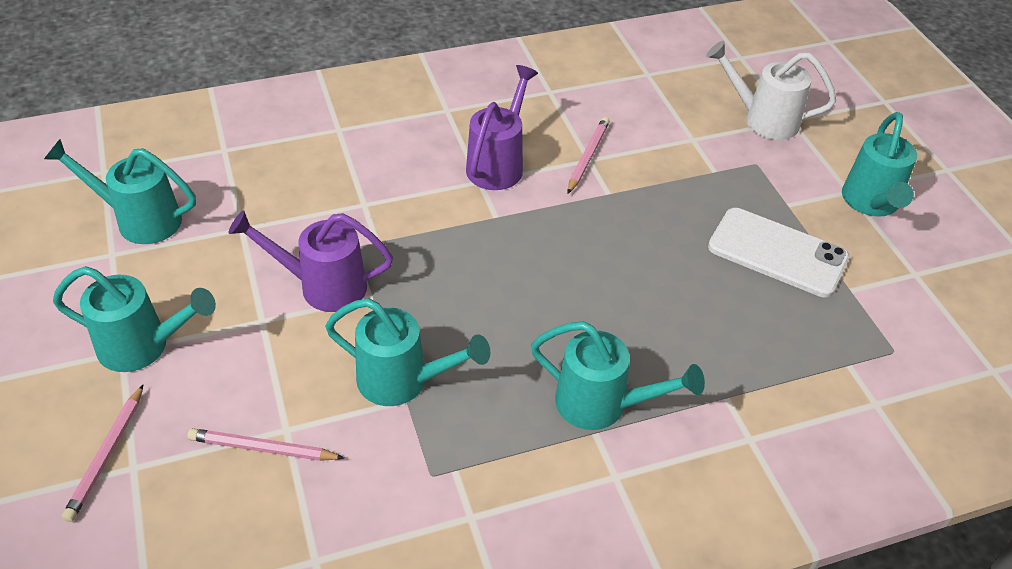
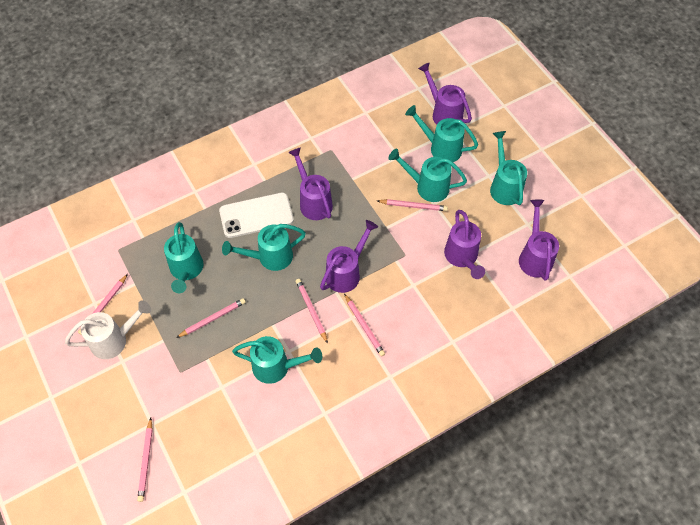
pink pencil: [62,385,143,522] [188,428,344,461] [567,117,610,194] = 3 -> [78,274,128,335] [137,418,153,502] [176,298,246,338] [296,279,328,344] [344,294,385,357] [378,199,448,211] = 6
purple watering can: [228,210,393,312] [466,65,538,190] = 2 -> [288,147,333,220] [320,220,378,293] [418,62,472,125] [444,210,485,279] [519,200,559,281] = 5
turquoise watering can: [44,139,196,244] [53,266,216,372] [325,298,491,406] [531,321,705,430] [842,112,917,217] = 5 -> [164,222,204,293] [222,224,306,271] [232,336,322,384] [388,149,467,202] [405,105,478,162] [490,131,527,205] = 6

